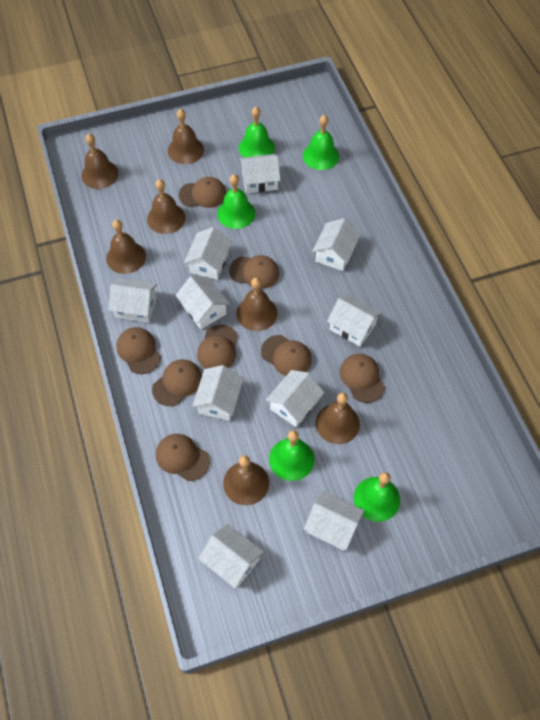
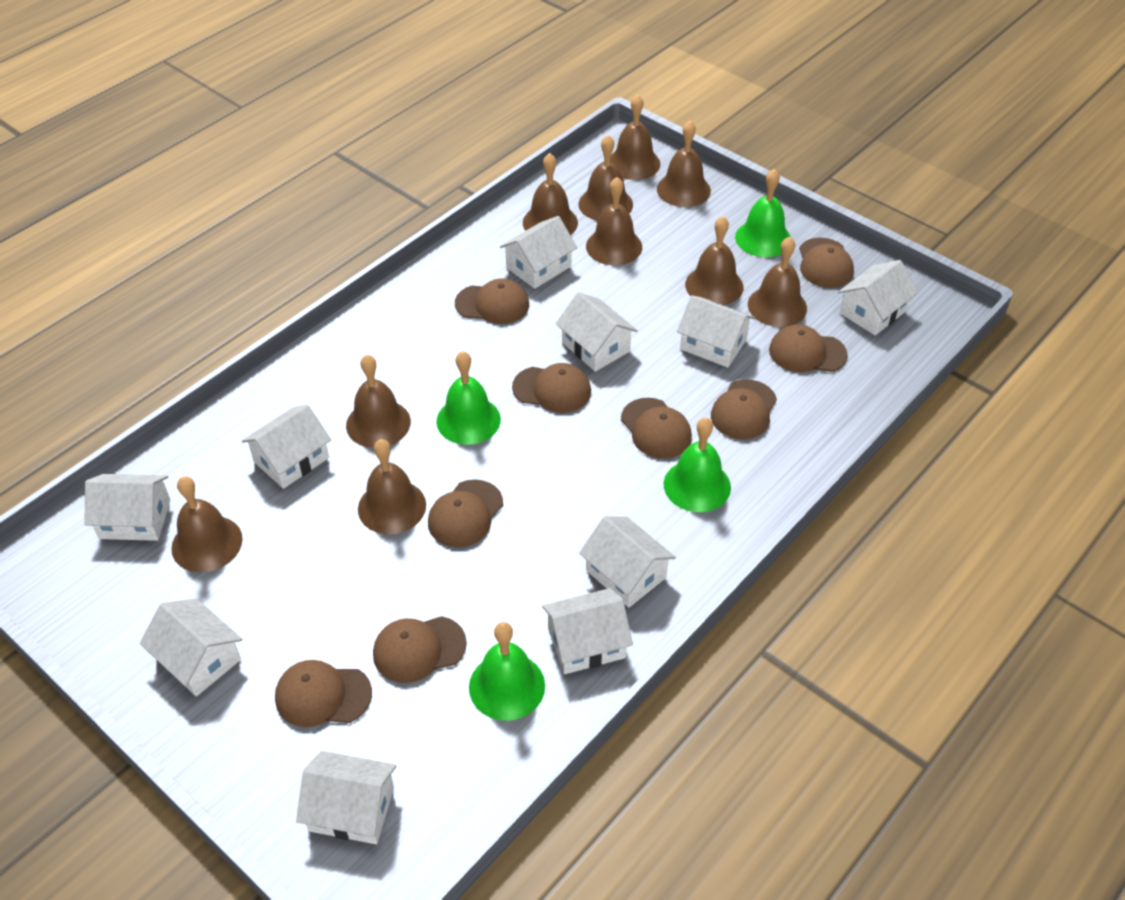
brown bell: [81,134,119,189] [106,220,146,274] [147,179,186,234] [168,109,204,164] [223,455,269,505] [236,278,278,331] [316,393,360,444] = 7 -> [171,476,243,572] [346,355,411,448] [358,439,426,534] [523,153,578,235] [579,135,633,221] [586,177,642,265] [610,94,660,180] [657,121,711,207] [685,216,743,305] [748,237,807,327] = 10
brown cap: [116,327,161,374] [152,359,202,406] [156,434,210,481] [179,177,226,208] [197,324,238,369] [229,255,279,289] [261,335,312,376] [340,354,385,403] = 8 -> [275,660,372,727] [373,616,467,683] [428,479,503,547] [455,278,529,324] [512,363,591,413] [621,398,692,459] [711,379,777,439] [769,324,848,372] [799,238,854,288] = 9
green bell: [217,174,255,229] [239,107,275,158] [269,430,314,481] [303,115,339,170] [354,472,400,522] = 5 -> [436,351,501,445] [469,622,545,721] [664,418,731,512] [735,169,791,257] = 4

